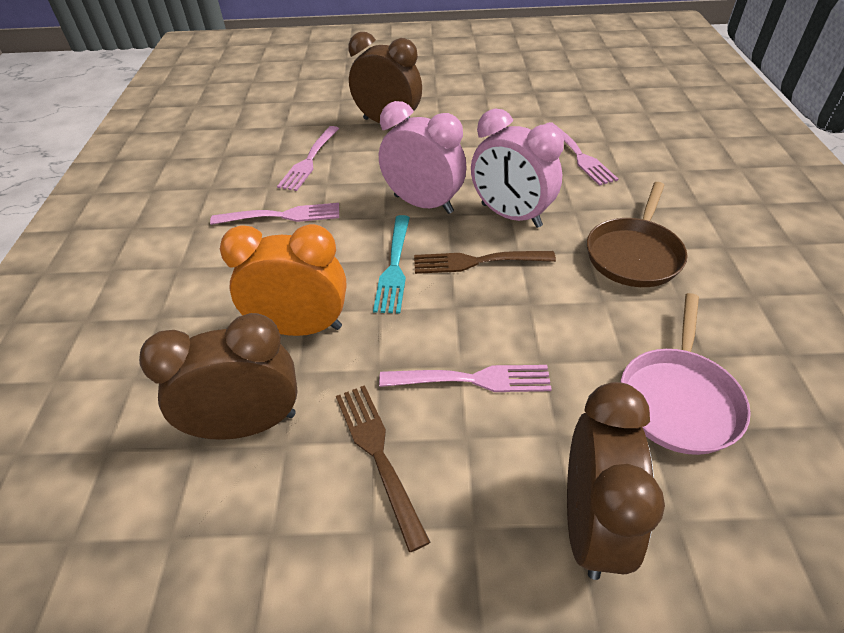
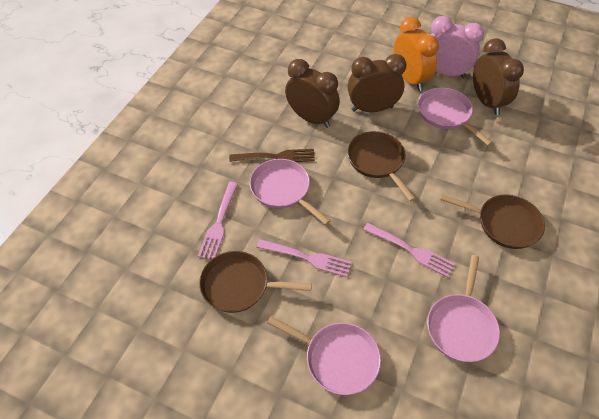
brown fork: [336,385,430,552] [414,251,556,274] = 2 -> [229,149,315,162] = 1
brown pan: [587,182,688,287] = 1 -> [199,251,312,313] [347,131,416,201] [440,194,545,249] = 3
pink clock: [379,101,467,214] [471,108,564,228] = 2 -> [431,16,484,78] = 1
pink fork: [210,203,339,225] [277,126,339,191] [379,365,552,392] [546,122,618,186] = 4 -> [198,182,238,259] [256,239,352,277] [363,223,455,278] = 3
pink pan: [621,293,751,455] = 1 -> [250,159,330,225] [267,316,381,395] [418,87,493,146] [427,255,500,362] = 4
turquoise fork: [373,215,410,314] = 1 -> none = 0

